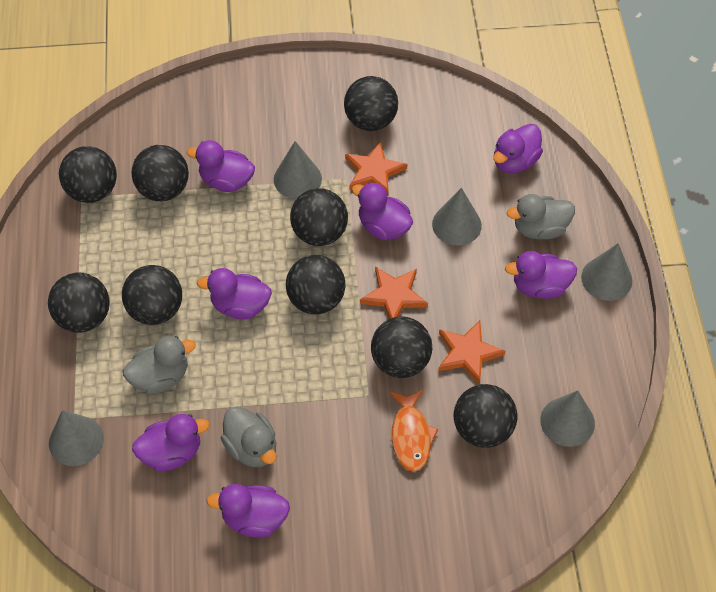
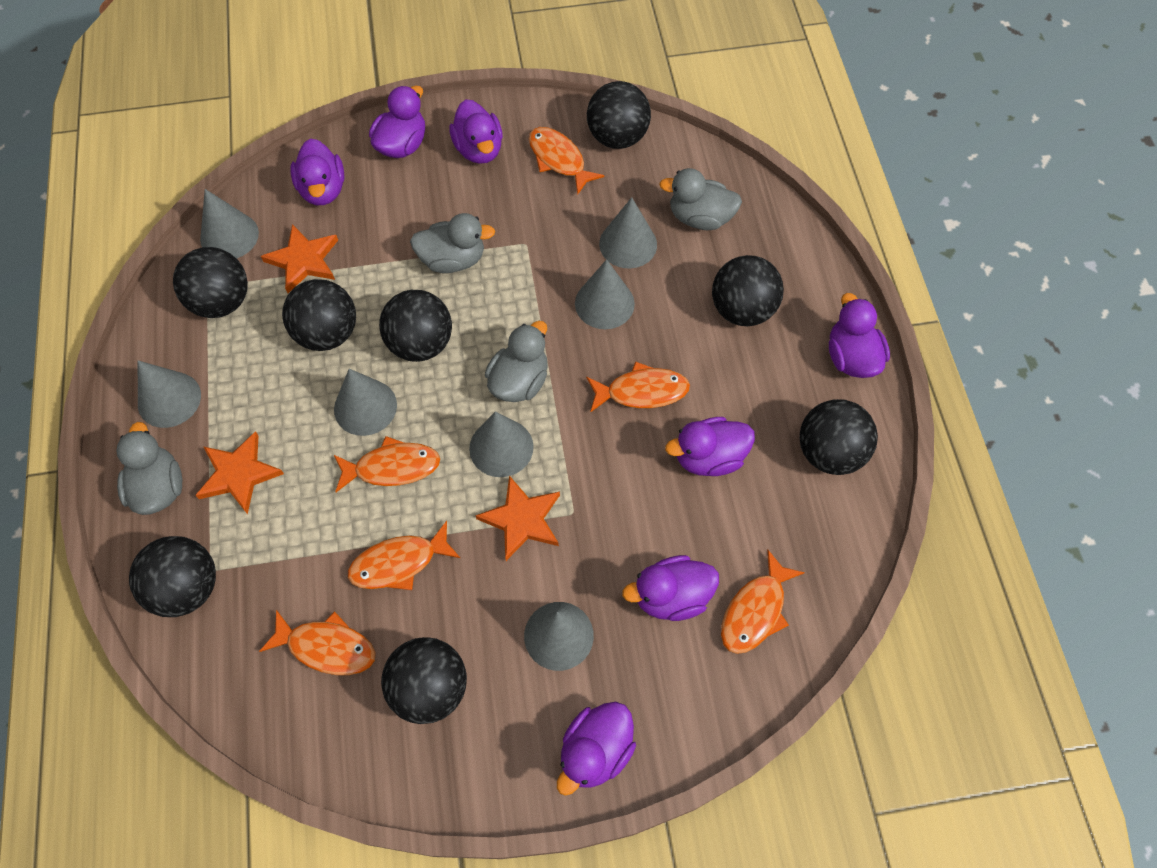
black ball: [48,273,110,333] [59,146,117,203] [122,265,182,325] [132,145,189,201] [286,255,345,315] [290,188,348,246] [344,76,398,131] [371,317,432,378] [454,384,518,448] = 9 -> [129,536,216,617] [173,247,248,318] [282,279,356,351] [379,290,452,362] [381,637,467,724] [587,81,651,149] [712,255,784,326] [799,399,878,475] = 8
grey cone: [49,410,104,466] [274,141,322,199] [432,188,482,246] [540,390,595,447] [581,243,632,301] = 5 -> [138,360,201,428] [200,189,259,259] [334,369,397,436] [469,411,533,477] [524,602,594,671] [575,259,635,329] [599,197,657,268] = 7
grey duck: [123,336,196,394] [221,406,276,467] [507,194,575,239] = 3 -> [116,422,182,515] [410,213,495,273] [485,321,548,402] [659,168,742,230] = 4
orange fish: [390,390,438,472] = 1 -> [259,610,376,675] [334,436,440,492] [348,521,460,590] [529,127,605,195] [586,361,690,413] [721,550,805,654] = 6

